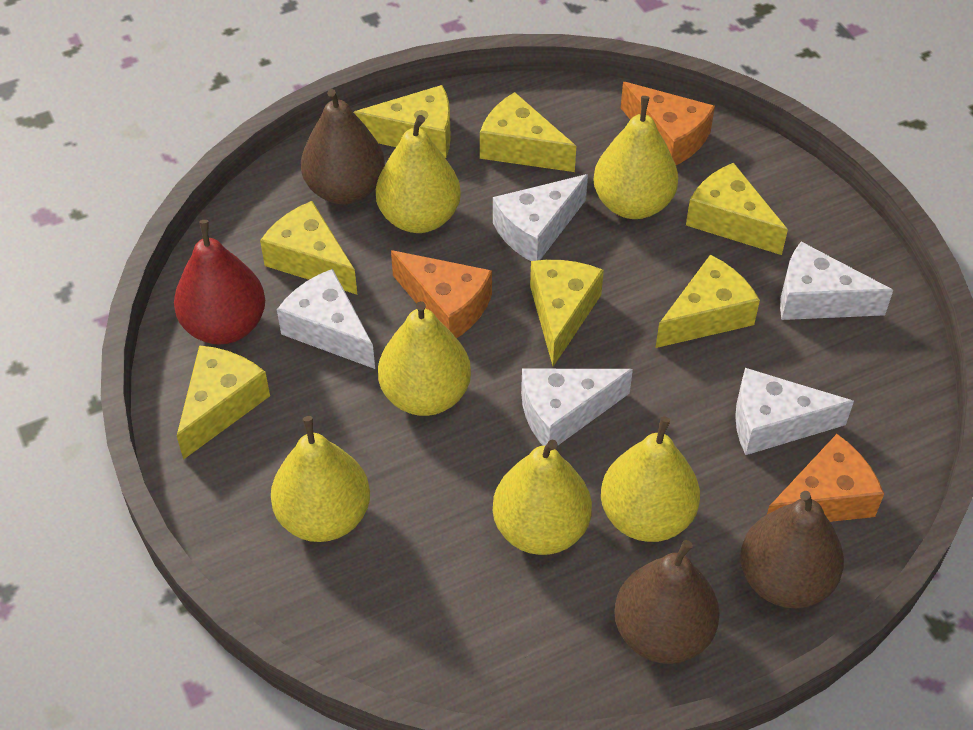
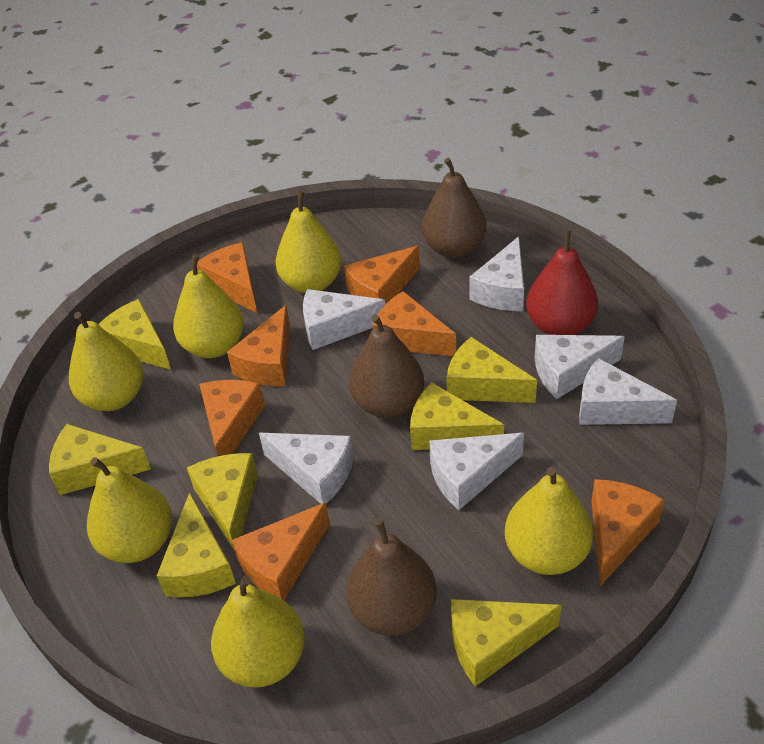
orange cheese: [391,250,492,338] [621,82,715,165] [767,434,884,522] = 3 -> [197,242,257,313] [199,380,265,456] [227,305,290,386] [232,502,330,601] [344,246,420,304] [372,291,456,356] [591,479,664,586] = 7
white cheese: [277,269,375,369] [493,174,588,261] [521,368,633,446] [735,368,854,455] [780,241,893,320] = 5 -> [259,433,354,504] [303,289,385,350] [429,433,524,510] [469,236,524,311] [535,335,625,399] [579,358,677,425] = 6

